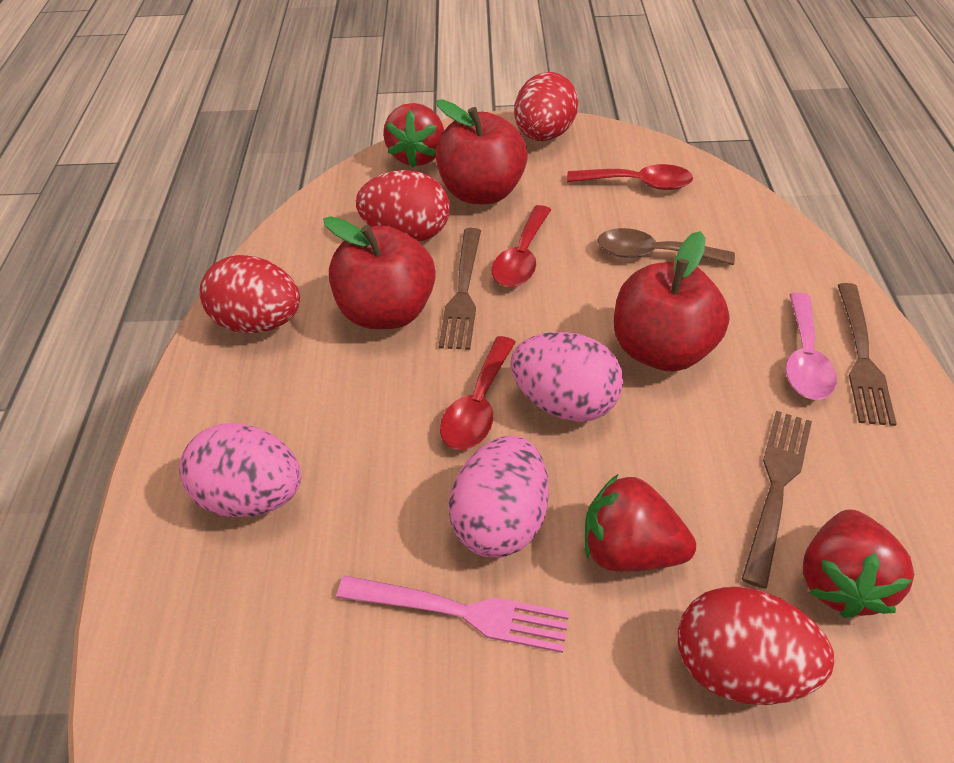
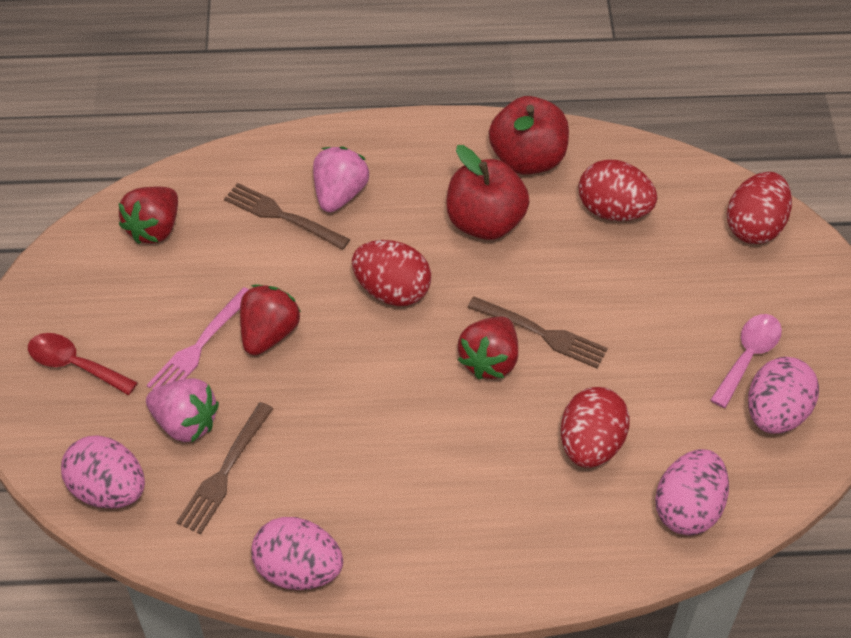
brown spoon: [597,228,735,265] = 1 -> none = 0
pink egg: [179,423,301,517] [448,436,549,558] [510,332,623,422] = 3 -> [61,435,145,509] [251,517,343,590] [655,449,729,536] [748,357,819,434] = 4
pink strawberry: none = 0 -> [146,378,219,443] [313,147,369,212] = 2
red apple: [323,216,436,329] [435,99,528,204] [614,231,730,371] = 3 -> [446,145,530,240] [489,96,569,175] = 2
red spoon: [440,336,516,450] [492,205,551,287] [567,164,693,190] = 3 -> [28,333,138,395] = 1

